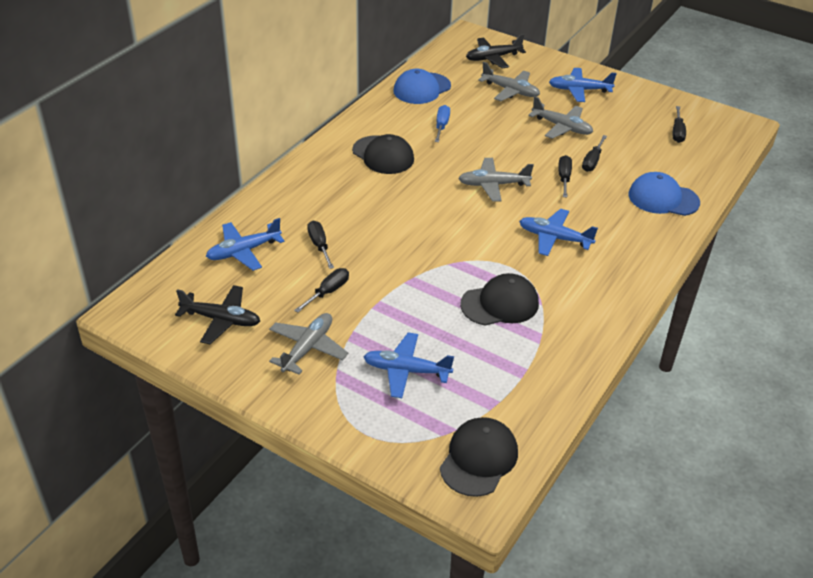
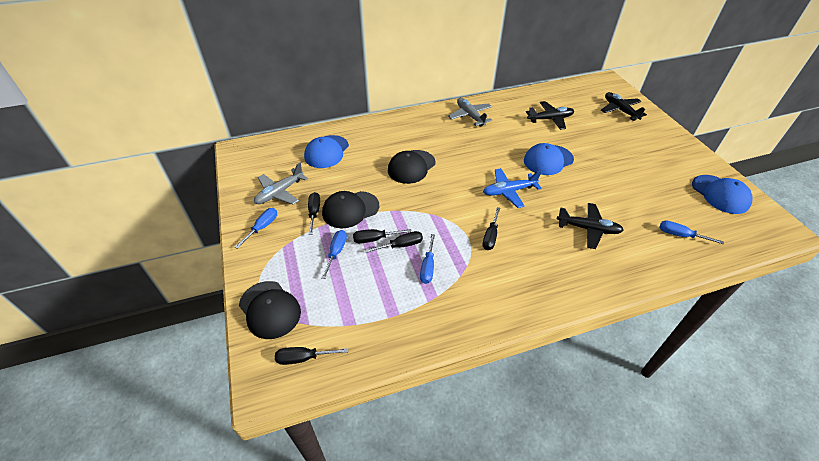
black plane: [175,285,260,344] [466,34,526,69] = 2 -> [526,101,574,130] [557,203,624,249] [601,92,647,121] = 3
blue cap: [393,69,451,104] [629,172,700,216] = 2 -> [304,135,349,168] [524,143,574,175] [692,175,753,214] = 3
blue plane: [206,218,285,271] [364,333,454,398] [519,209,598,256] [549,68,617,102] = 4 -> [483,168,541,208] = 1
blue screwdriver: [435,105,450,142] = 1 -> [235,208,277,249] [321,230,347,279] [420,234,435,284] [659,221,724,244] = 4
grey plane: [269,313,348,375] [458,158,534,202] [478,62,540,101] [528,96,593,139] = 4 -> [254,163,308,205] [448,98,492,127] = 2

